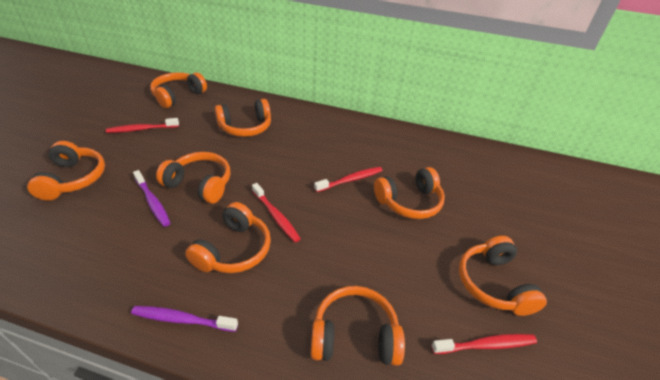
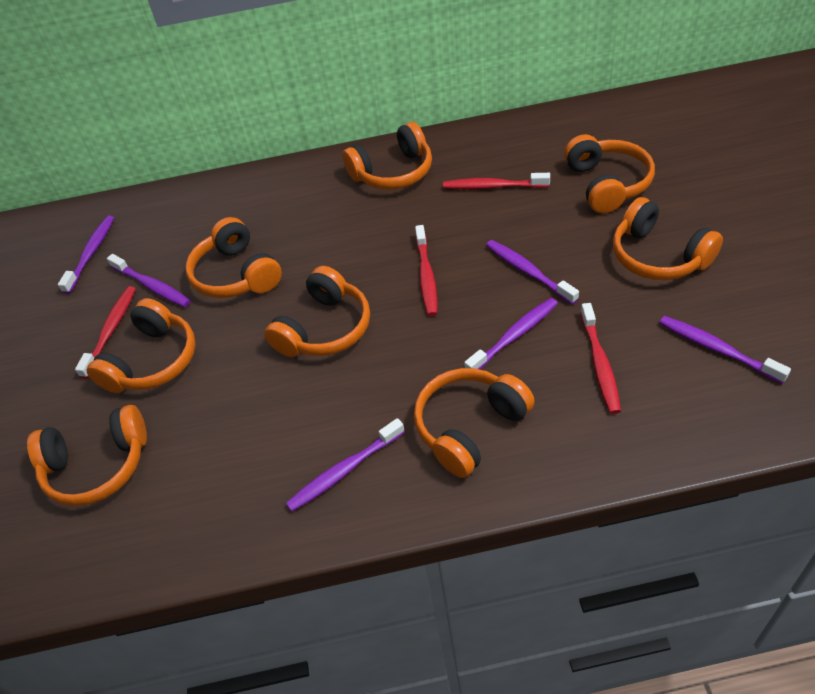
purple toothbrush: [131,306,238,332] [133,170,170,227] = 2 -> [58,216,114,294] [107,254,191,307] [286,418,405,511] [464,298,558,370] [486,240,579,304] [659,316,791,384] = 6

